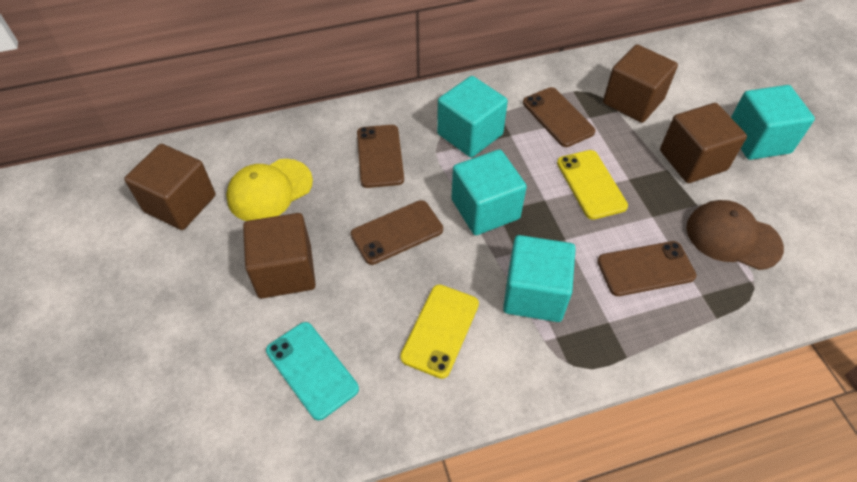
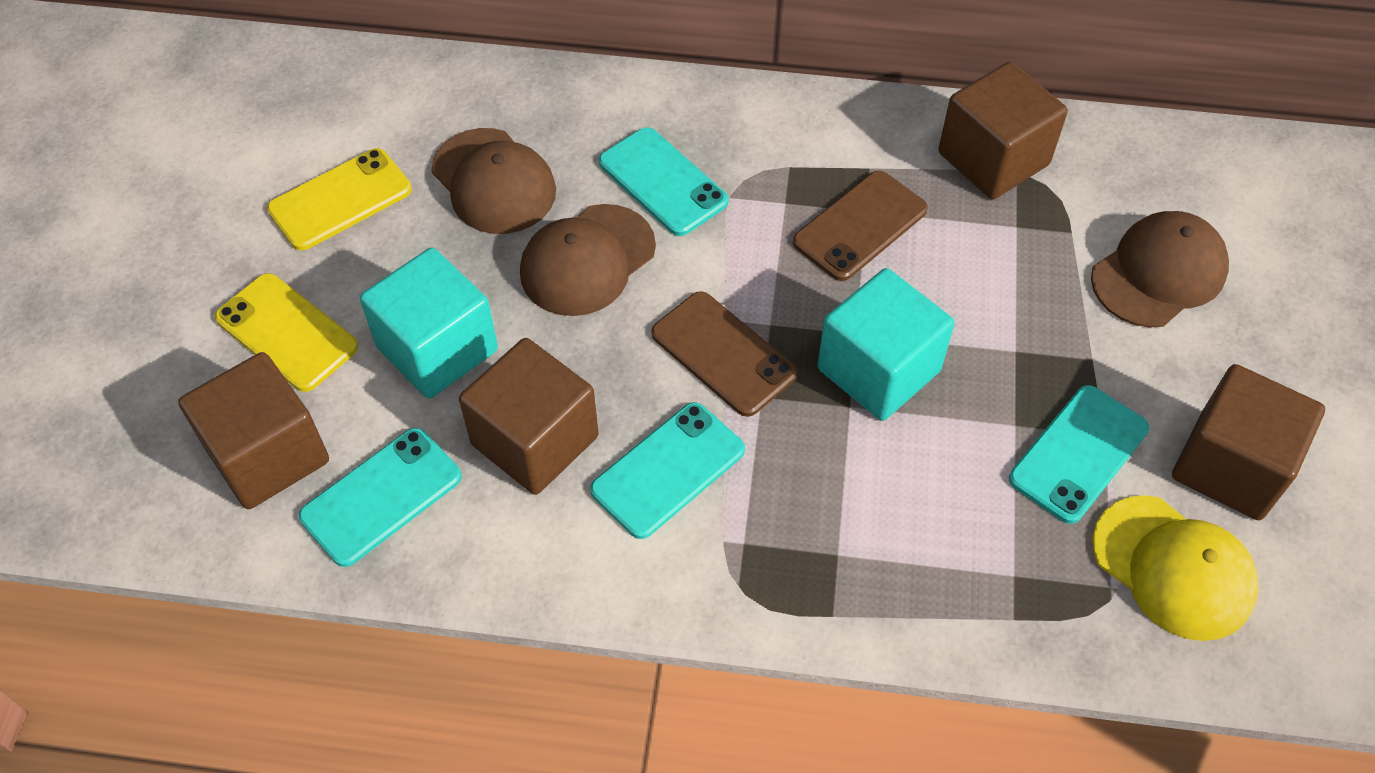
brown cap: [686,200,784,270] = 1 -> [432,128,556,234] [520,204,656,316] [1091,211,1229,327] = 3
brown phone: [351,200,443,265] [357,125,404,188] [523,87,595,147] [597,241,696,296] = 4 -> [651,291,797,417] [793,171,928,281] = 2
turquoise cube: [437,76,508,158] [451,149,527,235] [503,235,576,322] [731,85,815,160] = 4 -> [360,247,498,398] [817,268,955,421] = 2
turquoise phone: [266,322,359,420] = 1 -> [299,428,462,567] [590,402,745,539] [599,127,729,236] [1009,385,1149,524] = 4

